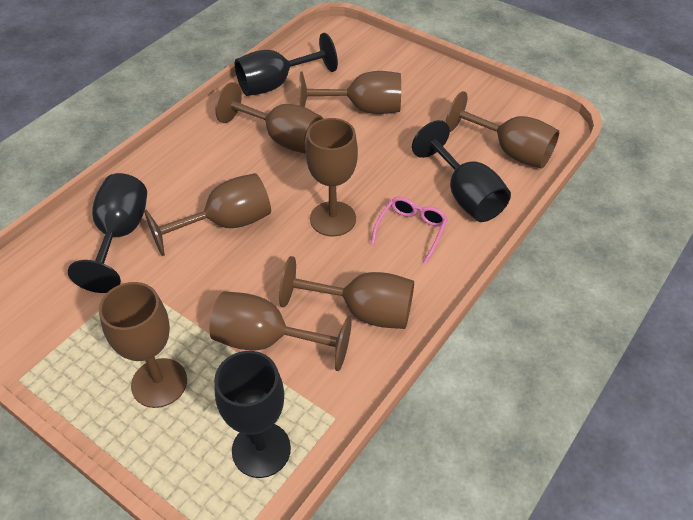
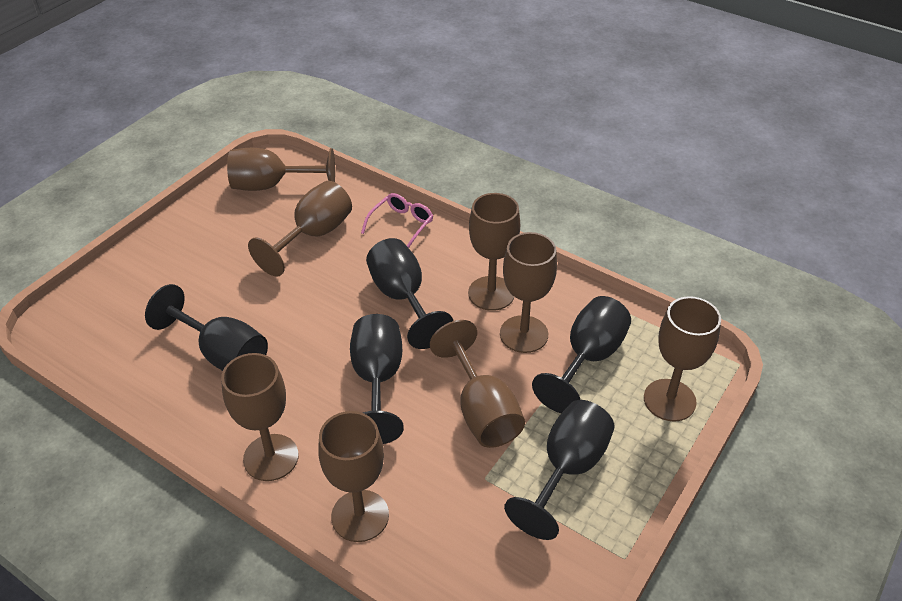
black goblet: [68,173,147,293] [214,351,291,478] [235,33,338,96] [412,120,511,222] = 4 -> [145,284,268,371] [350,314,404,444] [366,238,453,349] [504,400,615,540] [532,296,631,413] = 5

